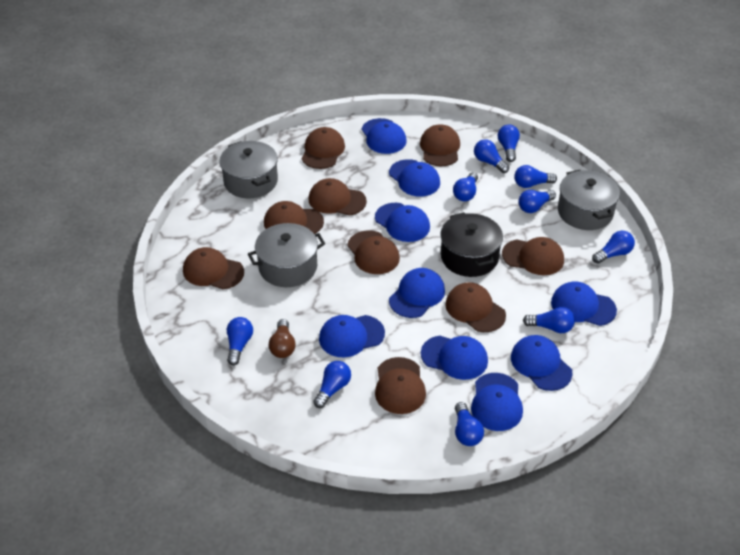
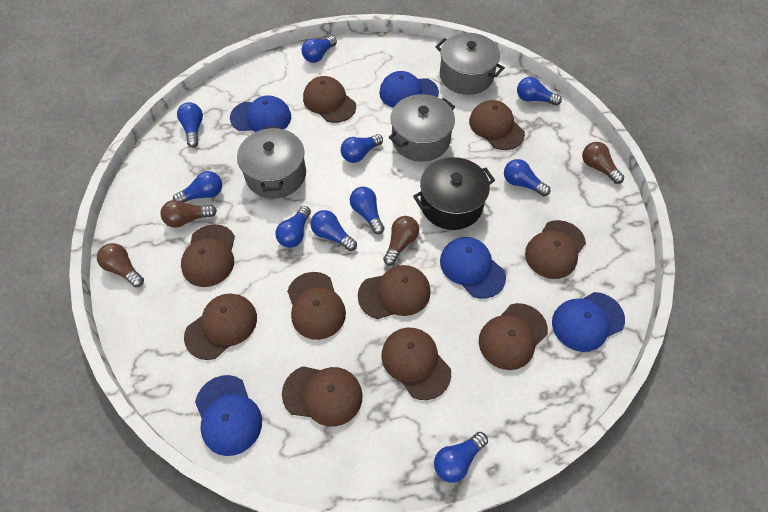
blue cap: [319,315,385,357] [362,118,406,154] [375,203,430,242] [389,159,440,196] [389,268,445,318] [421,336,488,380] [471,373,523,431] [511,335,573,391] [551,281,617,326] = 9 -> [195,375,262,456] [230,95,291,132] [379,71,439,108] [440,237,506,299] [552,292,625,352] = 5
brown cap: [183,247,244,289] [264,201,324,234] [302,127,345,169] [308,178,367,215] [347,230,400,274] [375,357,426,414] [420,124,460,166] [445,282,506,332] [502,237,564,275] = 9 -> [181,224,235,287] [184,294,257,360] [282,366,363,427] [287,272,346,340] [303,76,356,123] [358,265,431,319] [381,328,451,400] [469,100,525,150] [479,303,548,370] [525,220,586,279] = 10
brown light bulb: [269,319,296,358] = 1 -> [97,243,144,287] [160,200,217,228] [383,216,419,265] [582,142,624,184] = 4

